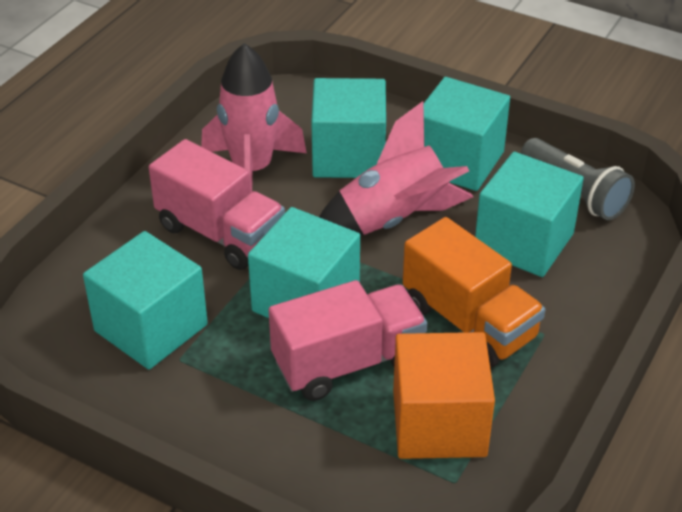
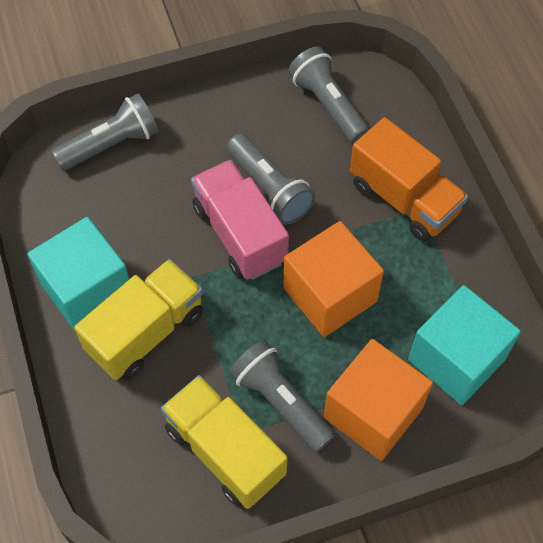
grey flashlight: [521,138,635,220] = 1 -> [51,93,159,171] [227,134,315,225] [229,340,335,452] [288,46,370,144] = 4
orange cube: [393,332,495,459] = 1 -> [283,221,384,337] [324,339,433,461] = 2
pink rocket: [201,43,307,192] [319,101,473,236] = 2 -> none = 0
pink truck: [148,139,285,270] [269,280,427,401] = 2 -> [191,160,289,280] = 1
turquoise cube: [83,231,208,370] [248,207,360,318] [311,78,386,178] [424,77,510,191] [475,152,584,277] = 5 -> [27,217,129,332] [408,285,521,405] = 2
yellow truck: none = 0 -> [74,259,203,380] [161,375,287,509] = 2

